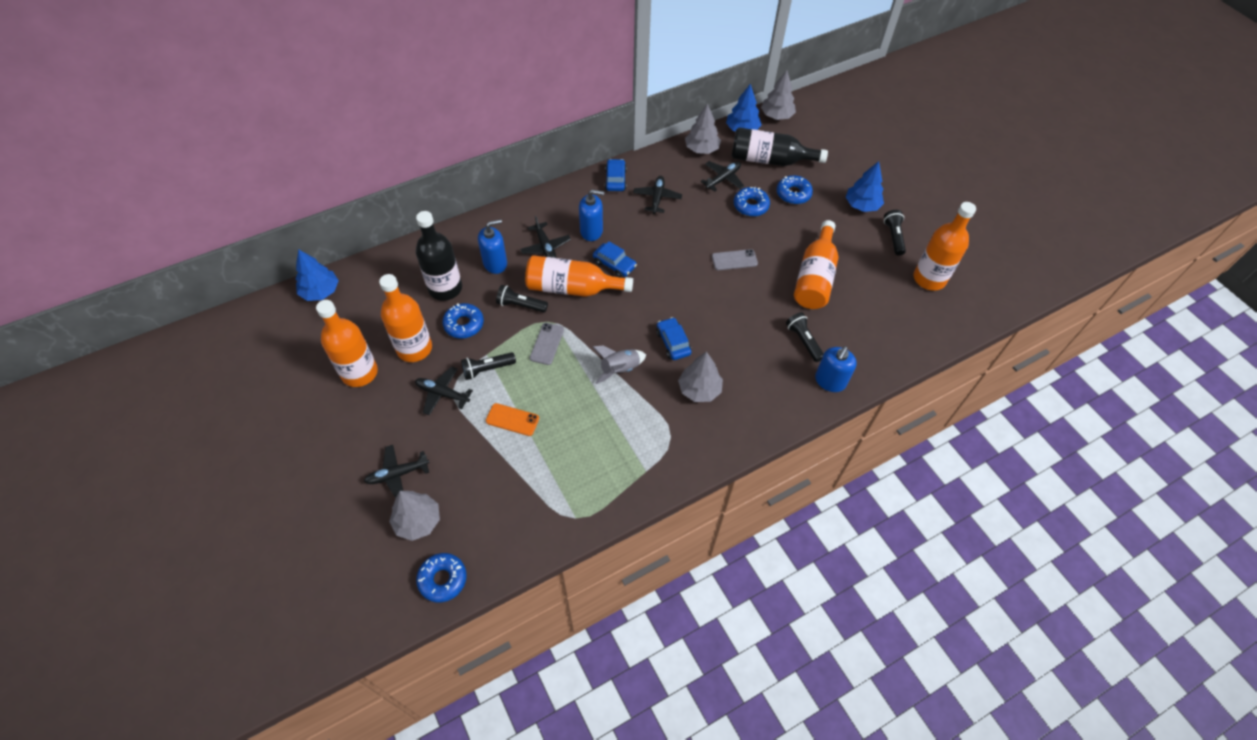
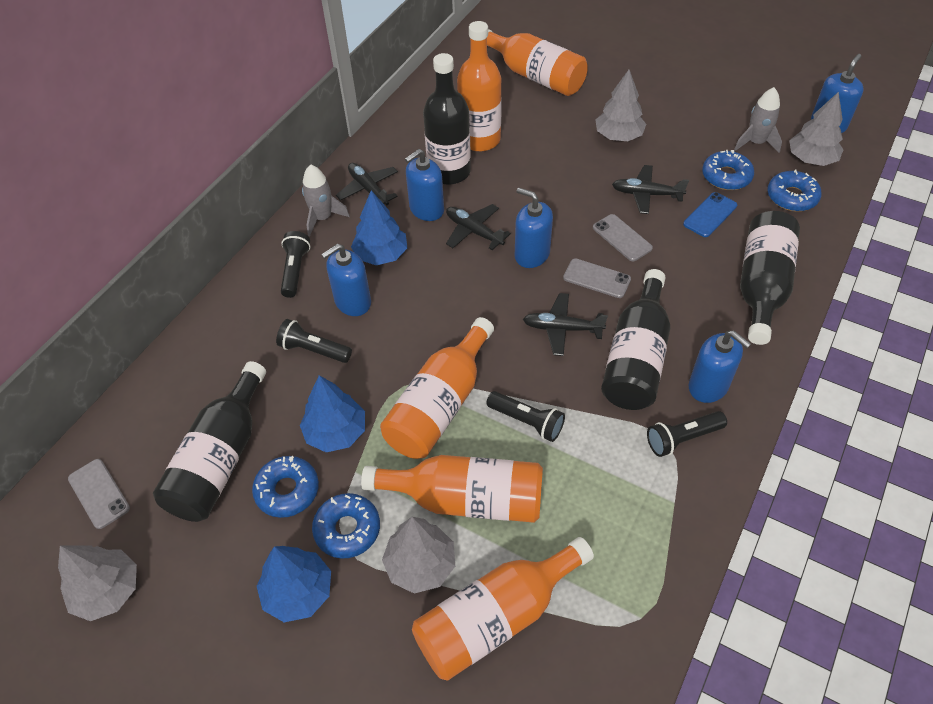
black bottle: [416,211,462,301] [732,128,828,166] = 2 -> [153,361,266,522] [423,53,471,185] [601,269,670,410] [740,211,800,345] = 4
black plane: [364,445,430,498] [415,366,473,415] [520,216,571,258] [633,176,682,214] [701,161,744,192] = 5 -> [336,163,398,205] [446,204,511,250] [523,293,608,356] [612,165,689,214] = 4
blue car: [593,241,637,278] [605,159,627,191] [656,317,691,360] = 3 -> none = 0
blue phone: none = 0 -> [683,192,737,237] = 1
blue soap dispenser: [478,219,507,274] [579,189,604,241] [815,346,857,392] = 3 -> [321,244,371,316] [405,149,444,221] [515,188,553,268] [689,330,751,403] [811,54,864,133] = 5
grey phone: [530,323,564,365] [712,249,758,270] = 2 -> [68,459,130,529] [563,258,631,298] [593,214,653,261] = 3
grey rocket: [593,346,646,384] = 1 -> [302,165,350,236] [734,87,782,153] = 2
orange phone: [486,403,539,436] = 1 -> none = 0

